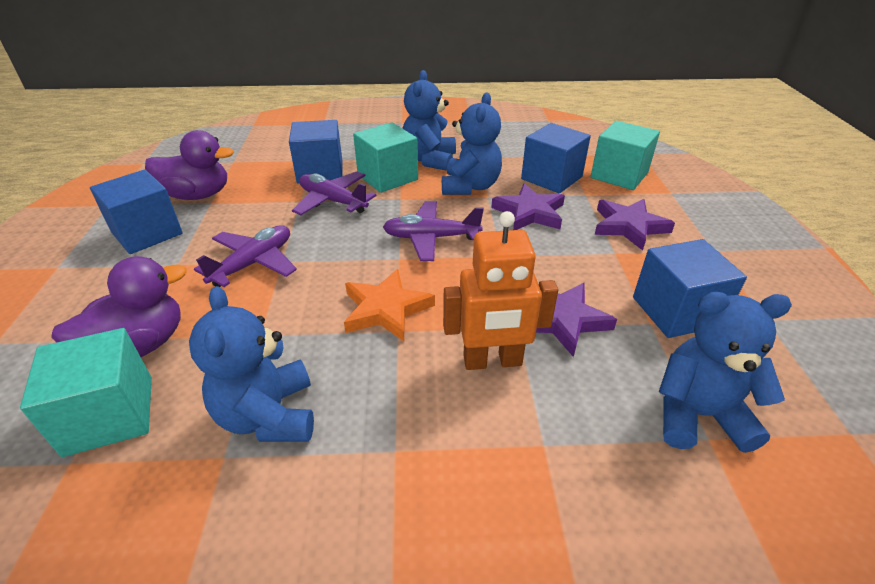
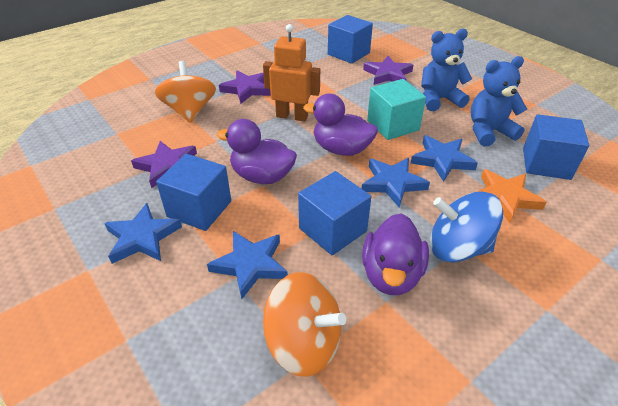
blue spinning top: none = 0 -> [430,192,503,262] = 1
blue star: none = 0 -> [104,203,182,264] [207,231,288,299] [362,158,430,207] [410,135,478,182] = 4
blue teddy bear: [189,286,314,442] [402,70,456,171] [442,93,502,195] [659,292,792,453] = 4 -> [421,29,472,111] [471,56,527,146] = 2
orange spinning top: none = 0 -> [155,61,216,123] [263,272,346,377] = 2
purple duck: [51,256,187,357] [145,130,234,200] = 2 -> [217,119,297,184] [303,94,378,156] [362,213,429,295] = 3
purple plane: [194,225,297,287] [292,171,377,215] [383,201,484,261] = 3 -> none = 0
turquoise cube: [20,328,152,457] [353,122,418,193] [590,121,660,190] = 3 -> [367,79,426,140] = 1

